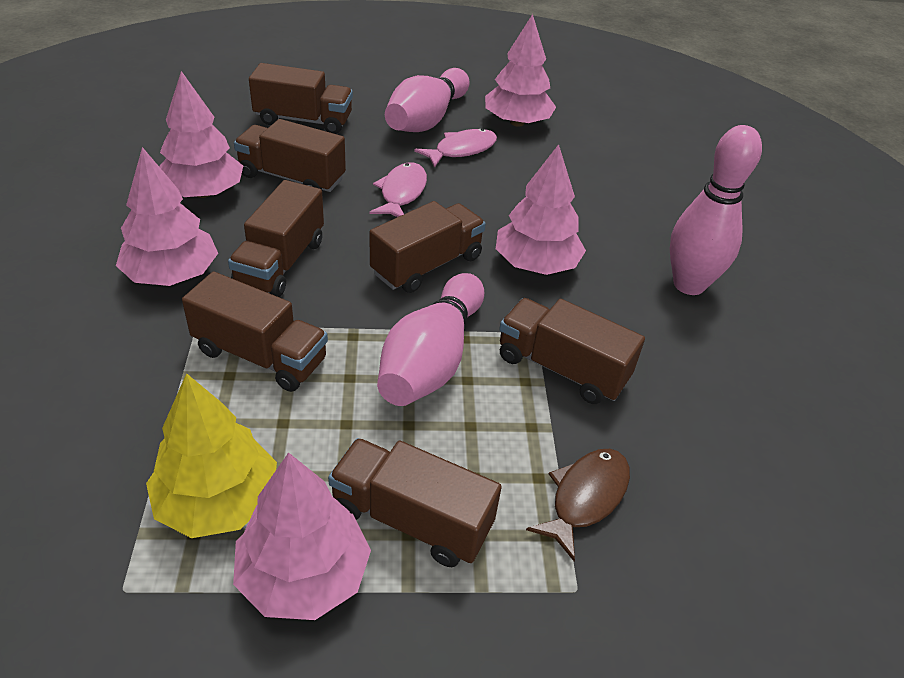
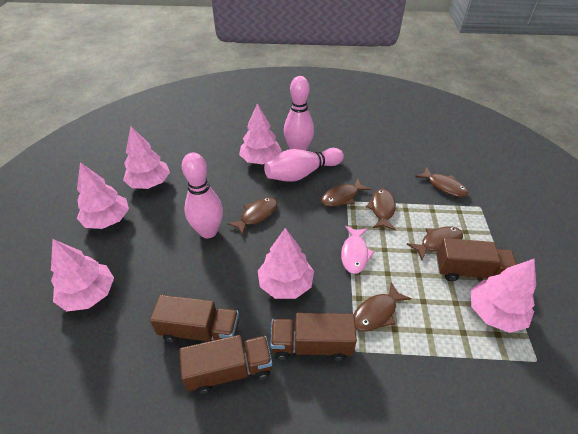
brown fish: [526,449,630,561] = 1 -> [227,197,277,236] [321,178,371,207] [354,282,411,332] [366,189,396,230] [407,226,463,260] [415,167,468,197] = 6
brown truck: [182,272,328,392] [228,180,324,297] [234,119,346,192] [249,63,353,134] [328,438,502,567] [370,201,486,293] [499,298,645,404] = 7 -> [150,295,239,343] [179,335,272,394] [270,313,357,361] [437,238,517,281] = 4
pink fish: [370,162,427,217] [414,128,497,168] = 2 -> [341,226,374,274] = 1
pink tree: [116,147,218,286] [159,71,243,198] [233,452,371,620] [485,14,556,127] [496,144,586,275] = 5 -> [51,239,114,311] [77,162,129,229] [123,126,170,189] [239,104,282,164] [258,228,314,299] [471,259,536,333] = 6
yellow tree: [146,373,277,538] = 1 -> none = 0

